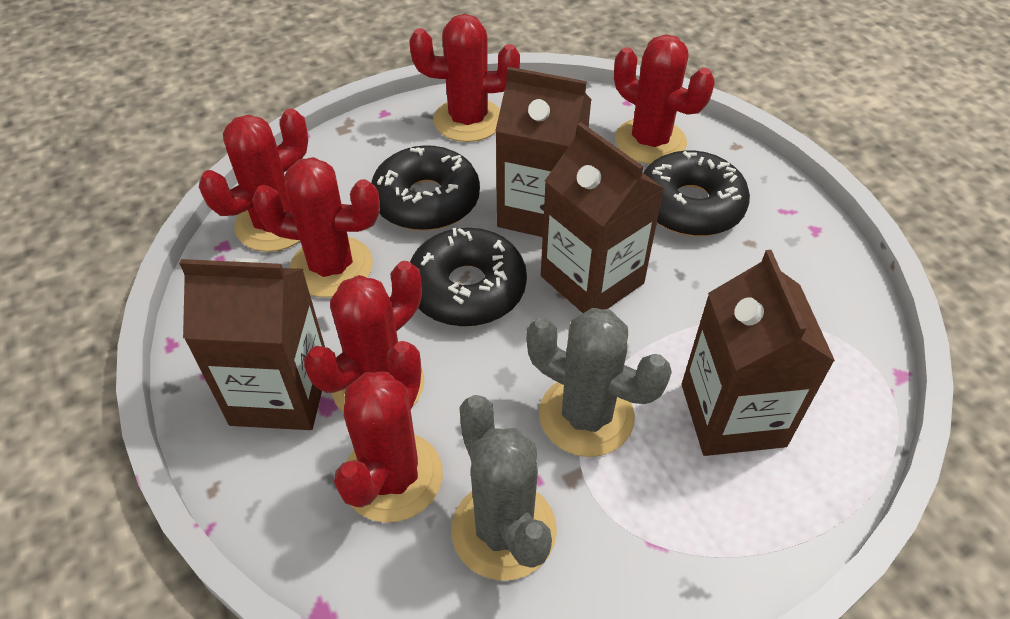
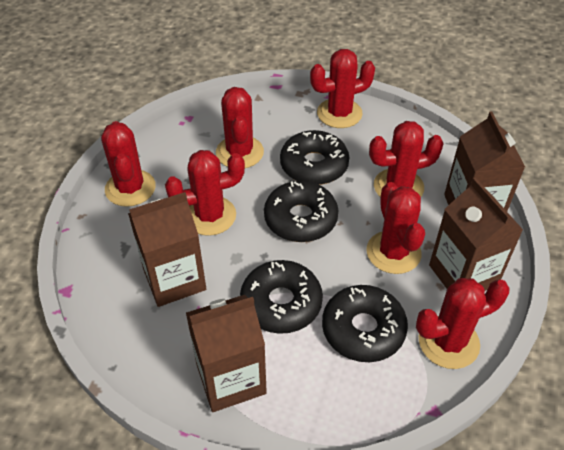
black donut: [371,145,480,231] [410,228,527,327] [643,150,750,236] = 3 -> [240,260,323,334] [264,181,338,242] [280,130,350,185] [322,285,408,362] = 4
grey cactus: [451,395,557,580] [526,308,672,457] = 2 -> none = 0
red cactus: [199,108,308,252] [252,157,380,297] [304,261,425,413] [334,341,443,523] [409,14,520,142] [614,34,715,164] = 6 -> [101,121,156,207] [165,150,245,236] [216,87,264,168] [310,49,375,128] [366,182,425,274] [369,121,444,197] [416,278,510,369] = 7

